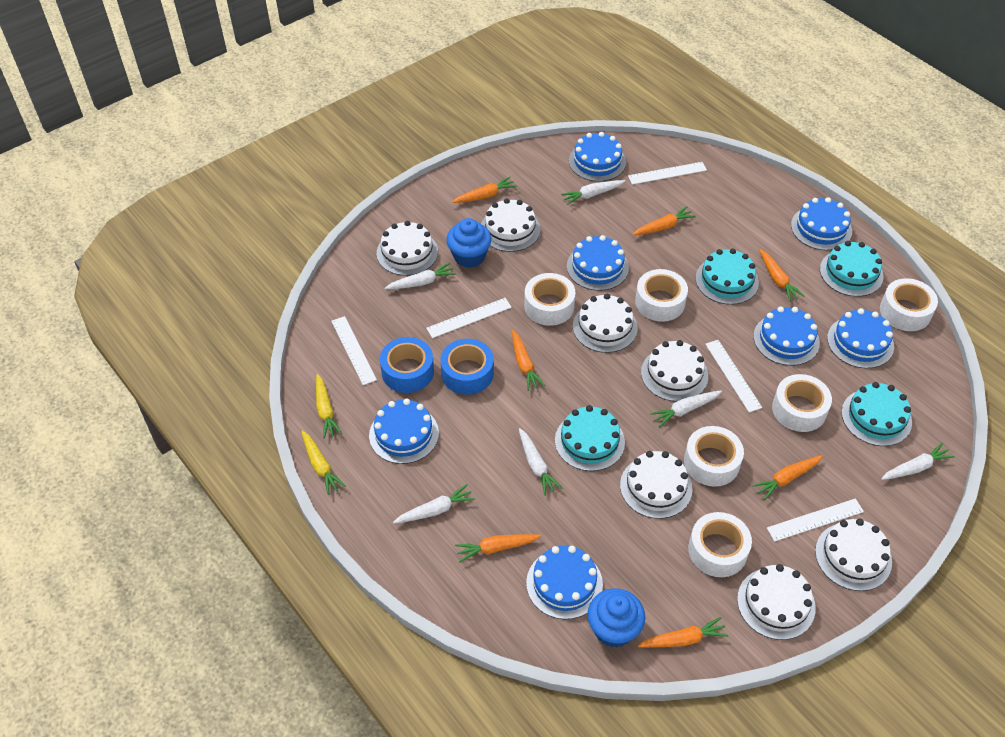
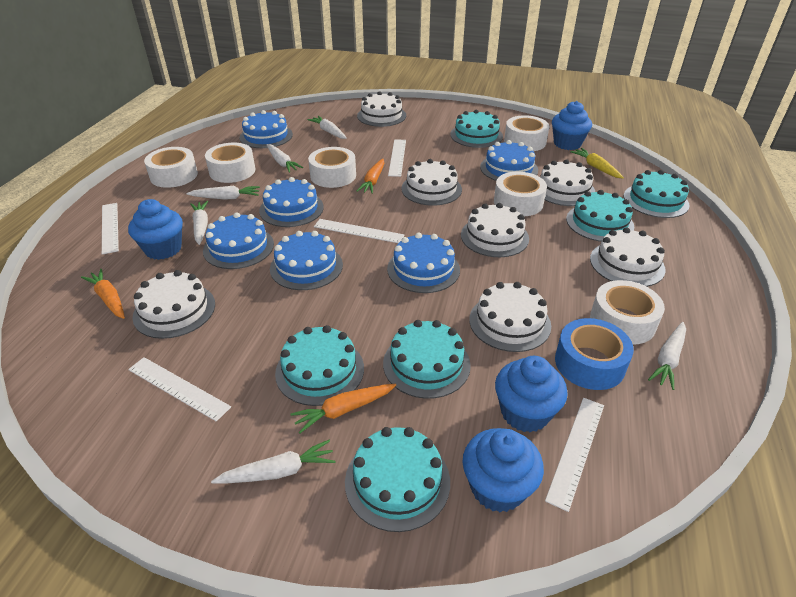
blue cake: [369,399,439,464] [526,546,603,619] [567,235,629,291] [569,132,626,182] [753,306,820,366] [791,197,852,250] [827,308,894,368] = 7 -> [203,212,274,269] [240,110,293,148] [259,177,324,227] [270,231,343,290] [387,233,460,293] [480,140,538,181] = 6
blue cupcake: [446,218,492,268] [587,588,645,647] = 2 -> [128,199,183,260] [463,428,544,512] [495,356,568,433] [552,101,592,150] = 4
blue tape: [380,337,434,393] [440,339,494,395] = 2 -> [555,318,634,390] = 1
orange carrot: [452,177,517,203] [455,534,541,562] [512,330,545,391] [632,206,696,235] [638,617,728,648] [752,455,823,500] [759,249,804,302] = 7 -> [81,269,125,319] [291,384,396,434] [357,159,384,194] = 3
turquoise cake: [555,405,625,471] [696,249,759,305] [820,241,883,297] [841,382,912,446] = 4 -> [275,325,364,406] [345,427,450,532] [383,320,471,399] [450,110,503,148] [566,190,634,242] [624,170,690,218] = 6
yellow carrot: [301,431,346,495] [316,374,342,439] = 2 -> [570,148,624,179] = 1

